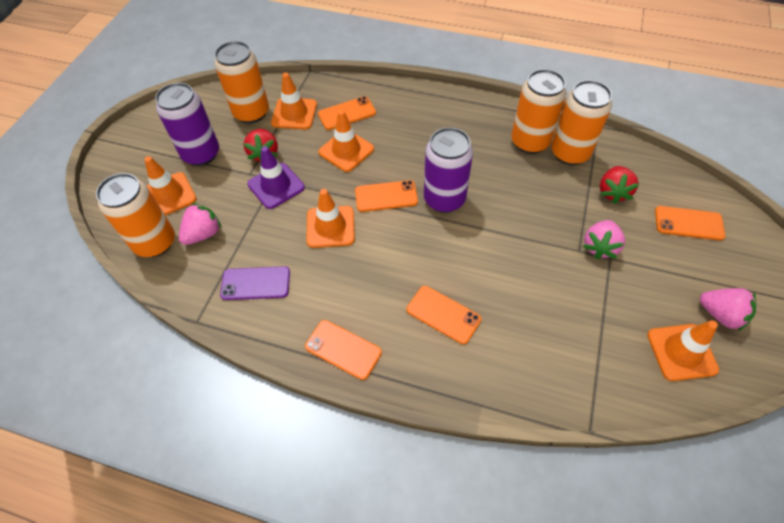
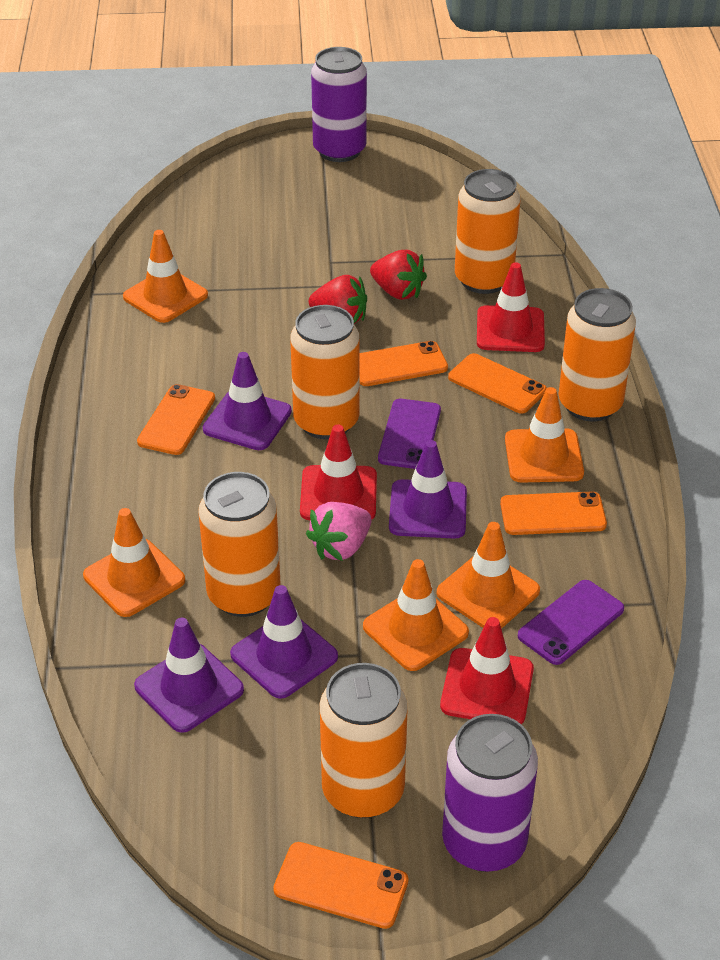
orange can: [96,173,175,257] [215,41,269,123] [511,69,566,154] [551,80,612,165] = 4 -> [198,472,280,617] [290,305,359,439] [320,663,408,818] [455,169,521,294] [559,288,636,421] = 5
pink strawberry: [179,203,222,245] [583,220,625,259] [700,288,756,332] = 3 -> [306,502,372,561] = 1
purple phone: [220,266,290,300] = 1 -> [378,399,441,469] [518,580,624,665] = 2
purple traffic cone: [247,146,305,209] = 1 -> [134,618,244,733] [203,352,292,450] [230,585,338,699] [389,440,467,539] = 4
red traffic cone: none = 0 -> [300,425,377,520] [440,617,534,724] [477,262,545,352] = 3

